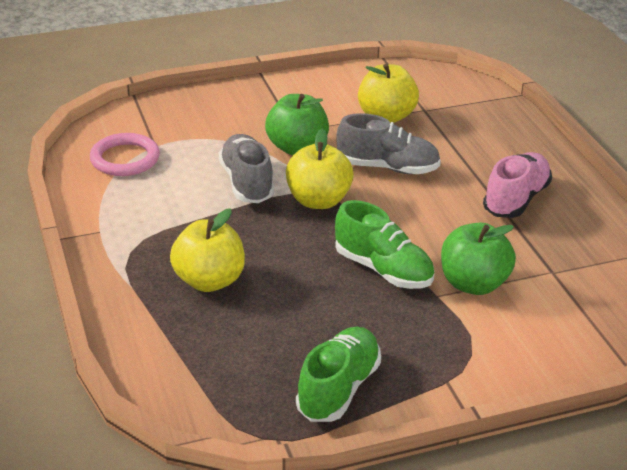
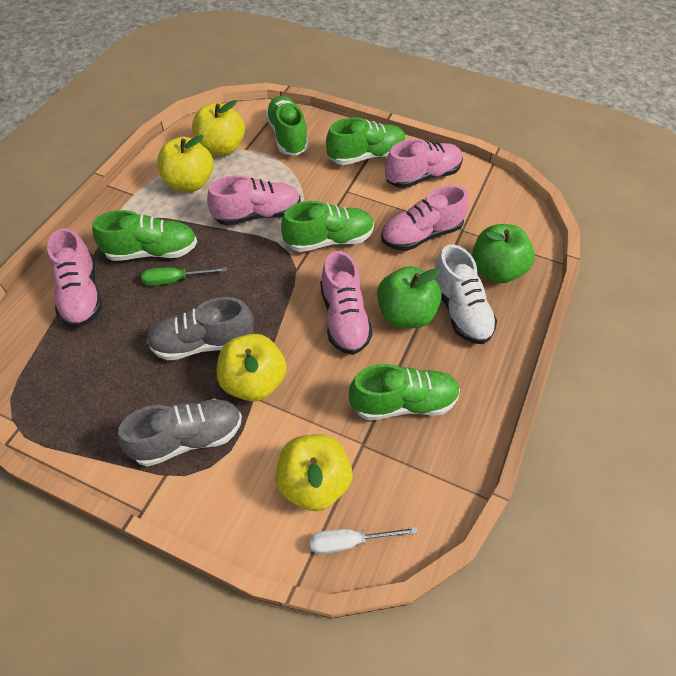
green screwdriver: none = 0 -> [141,267,227,286] = 1
green shoe: [296,327,381,422] [335,200,434,289] = 2 -> [92,210,197,261] [265,96,309,156] [281,201,374,252] [326,118,406,165] [349,364,460,420] = 5
pink ring: [90,133,160,176] = 1 -> none = 0
pink shoe: [483,152,552,218] = 1 -> [47,228,102,328] [207,175,301,226] [320,251,373,355] [381,185,469,251] [385,139,463,188] = 5
white screwdriver: none = 0 -> [310,527,418,554] = 1
white shoe: none = 0 -> [434,244,497,344] = 1
yellow apple: [170,208,245,292] [286,129,354,209] [358,64,419,123] = 3 -> [158,135,214,192] [192,100,245,156] [217,334,287,402] [275,434,353,511] = 4

